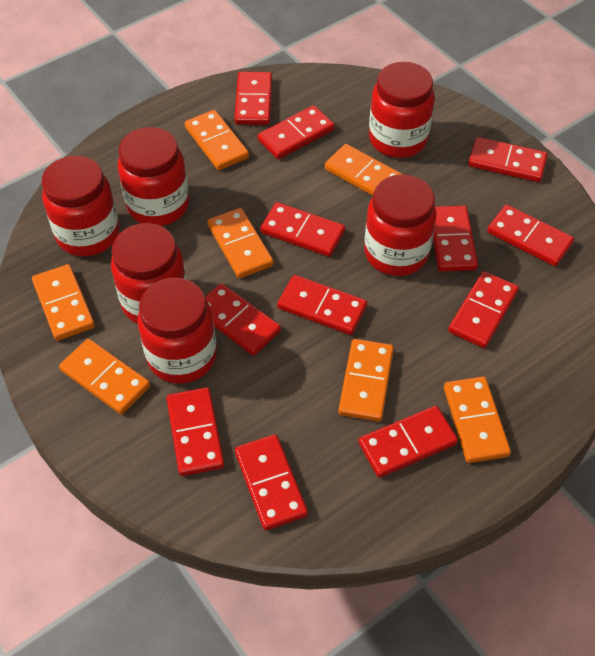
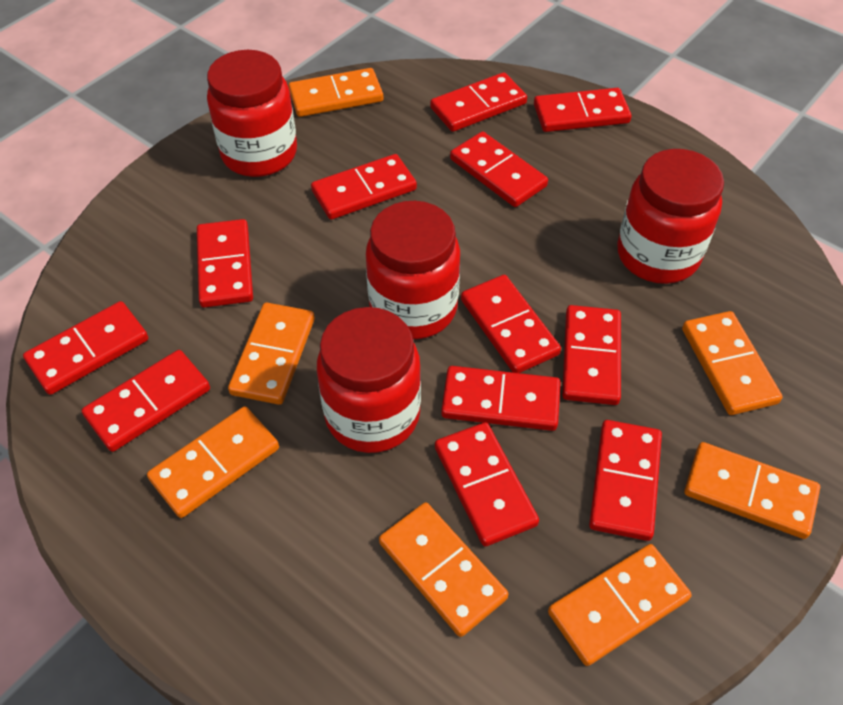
red jar: [42,156,119,256] [111,223,186,324] [118,127,189,226] [138,278,217,384] [364,174,437,276] [369,62,435,158] = 6 -> [207,50,297,177] [317,307,421,453] [366,201,460,339] [617,149,724,284] = 4

